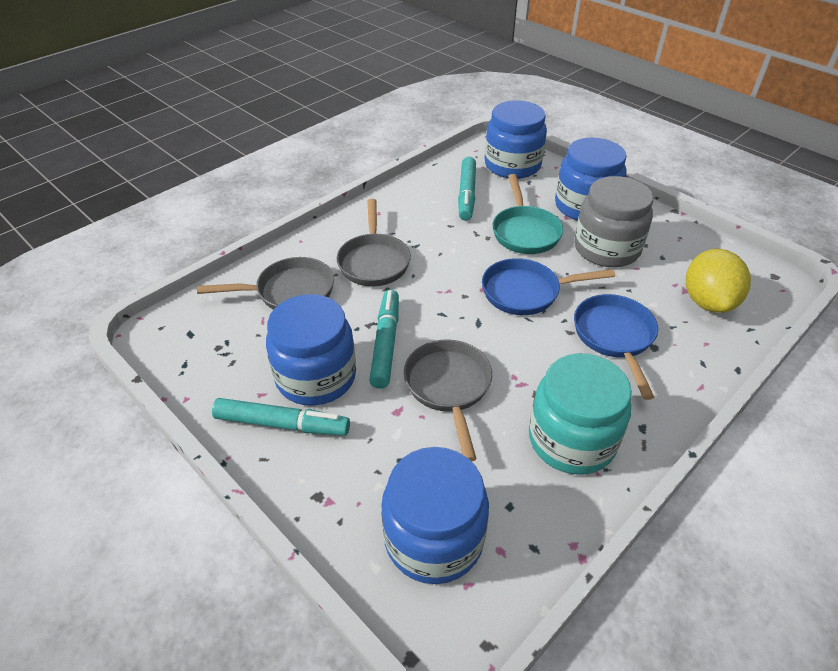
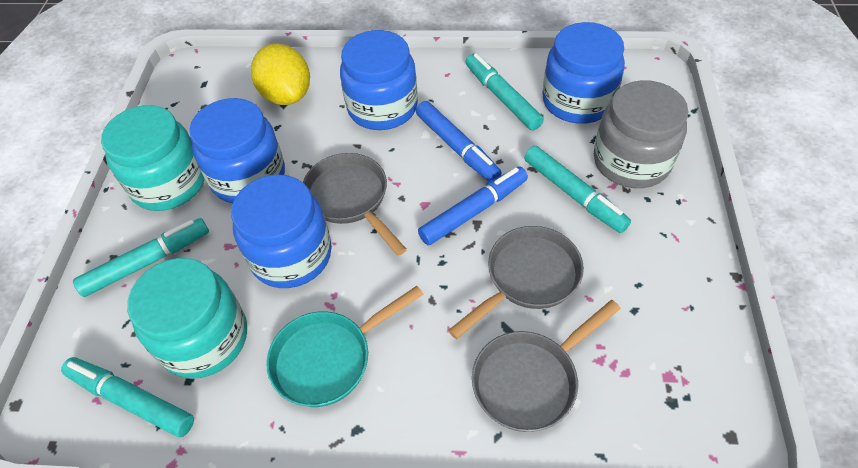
blue marker: none = 0 -> [416,101,502,182] [418,166,528,245] = 2
blue pan: [482,258,615,315] [574,294,658,400] = 2 -> none = 0
turquoise jar: [529,353,632,475] = 1 -> [101,105,205,211] [127,258,247,379] = 2
turquoise marker: [212,398,350,436] [369,289,399,389] [458,157,476,221] = 3 -> [61,357,194,437] [73,218,209,297] [466,53,544,131] [524,146,631,233] = 4

